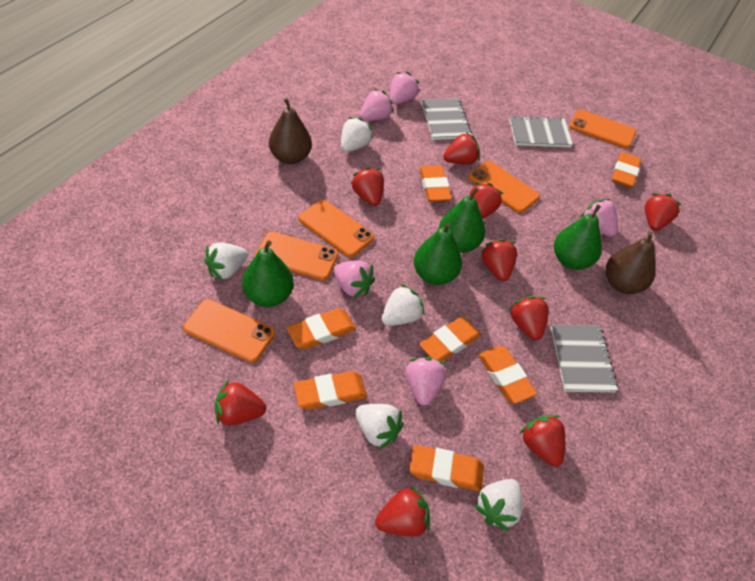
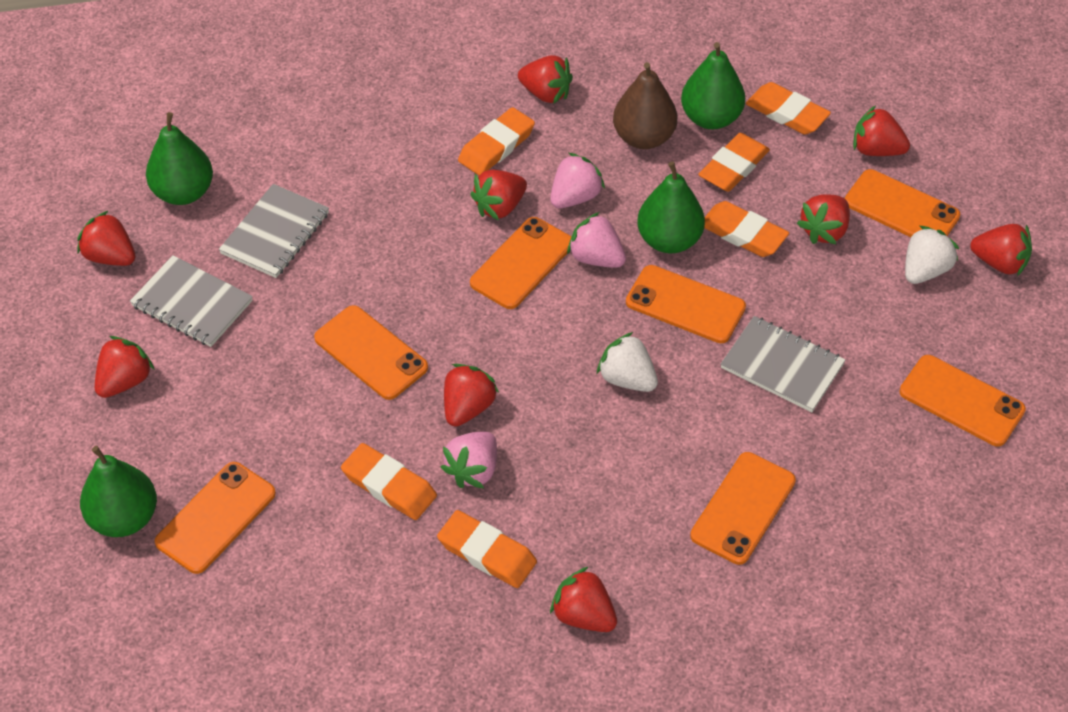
brown pear: [269,98,312,164] [606,231,655,294] = 2 -> [613,62,677,149] = 1
orange eraser: [287,308,356,349] [294,371,367,410] [409,445,484,491] [419,317,481,362] [420,165,452,202] [478,346,537,404] [612,152,641,188] = 7 -> [341,443,437,520] [437,510,537,588] [458,107,535,175] [698,133,770,192] [704,201,789,257] [746,82,831,135] = 6
orange phone: [183,299,275,363] [255,231,338,281] [299,199,374,257] [468,161,540,213] [570,109,636,149] = 5 -> [155,462,276,574] [314,305,428,400] [470,217,571,309] [626,265,746,343] [690,452,796,565] [845,169,960,237] [900,355,1026,446] = 7
pink strawberry: [334,260,375,298] [360,89,394,121] [390,72,419,104] [406,357,446,406] [580,199,618,237] = 5 -> [440,432,497,488] [550,153,605,208] [567,212,626,268] = 3
white strawberry: [204,242,248,281] [341,117,373,152] [355,404,403,450] [381,284,424,326] [474,479,522,531] = 5 -> [597,332,658,392] [905,226,959,284] = 2

